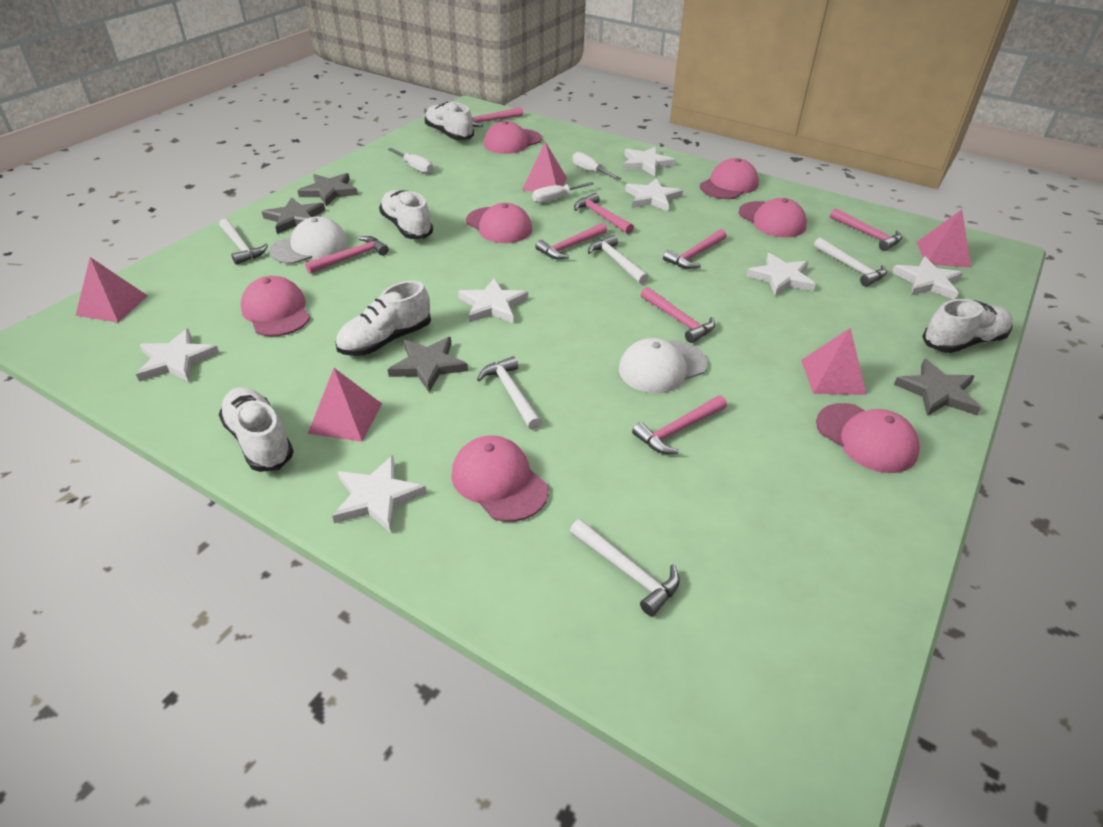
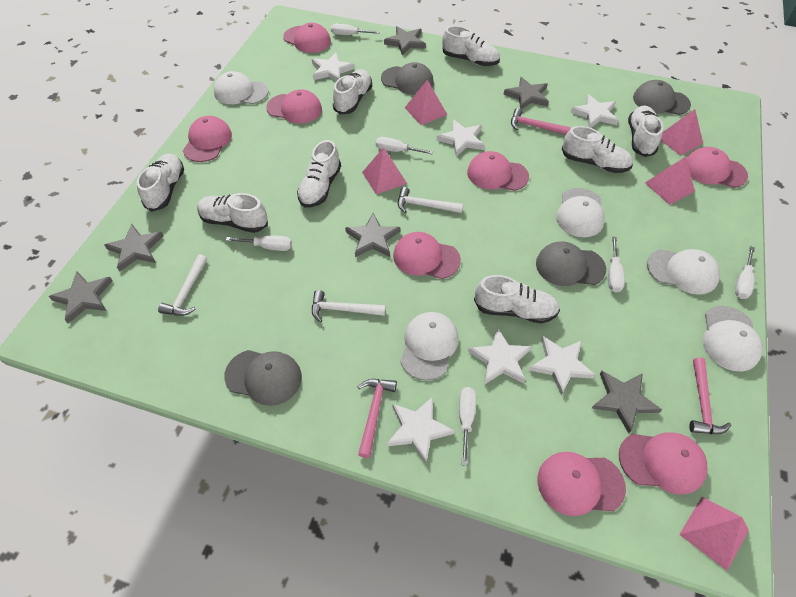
grey cap: none = 0 -> [224,350,302,406] [381,62,434,95] [536,242,606,286] [633,80,691,115] = 4
grey star: [262,197,325,234] [298,173,358,206] [388,337,468,392] [894,359,981,416] = 4 -> [48,271,112,324] [104,224,164,272] [345,213,401,257] [384,26,426,55] [503,77,549,110] [591,371,662,433] = 6
pink cap: [240,276,310,337] [451,436,549,522] [466,203,532,243] [484,121,542,154] [700,158,759,199] [739,198,807,237] [816,403,920,473] = 7 -> [183,116,232,162] [266,89,322,124] [283,23,331,53] [393,232,461,279] [467,151,529,191] [538,452,626,516] [619,432,708,495] [686,147,748,188] = 8
pink hammer: [305,236,389,274] [472,107,523,127] [535,223,607,259] [574,193,634,234] [632,395,727,454] [641,287,715,343] [663,229,727,269] [830,208,902,251] = 8 -> [358,379,397,458] [511,108,570,135] [689,357,731,434] = 3
white cap: [269,217,348,264] [619,338,708,393] = 2 -> [214,71,269,104] [400,312,459,381] [556,188,605,237] [647,249,720,295] [703,306,762,371] = 5
white hammer: [219,219,268,265] [477,356,542,430] [570,519,680,616] [588,235,649,284] [814,238,887,286] = 5 -> [158,254,207,316] [312,290,386,323] [398,187,463,213] = 3
white screwdriver: [388,148,433,173] [532,182,594,203] [572,152,621,180] = 3 -> [226,235,292,251] [331,24,380,35] [376,137,433,154] [459,387,476,466] [608,237,625,292] [735,246,755,299] = 6
white shoe: [218,387,294,472] [336,281,431,356] [379,190,433,239] [425,102,474,140] [922,299,1013,353] = 5 -> [137,154,184,212] [197,193,268,233] [297,140,341,208] [333,69,372,114] [442,26,500,66] [474,275,560,324] [562,126,633,173] [628,106,663,157] = 8
white star: [136,329,219,382] [332,455,427,533] [458,278,528,323] [623,146,675,176] [625,178,683,212] [746,253,816,296] [892,256,963,300] = 7 -> [312,52,355,81] [387,397,455,463] [437,120,485,157] [468,328,532,385] [529,336,596,396] [570,94,619,128] = 6

